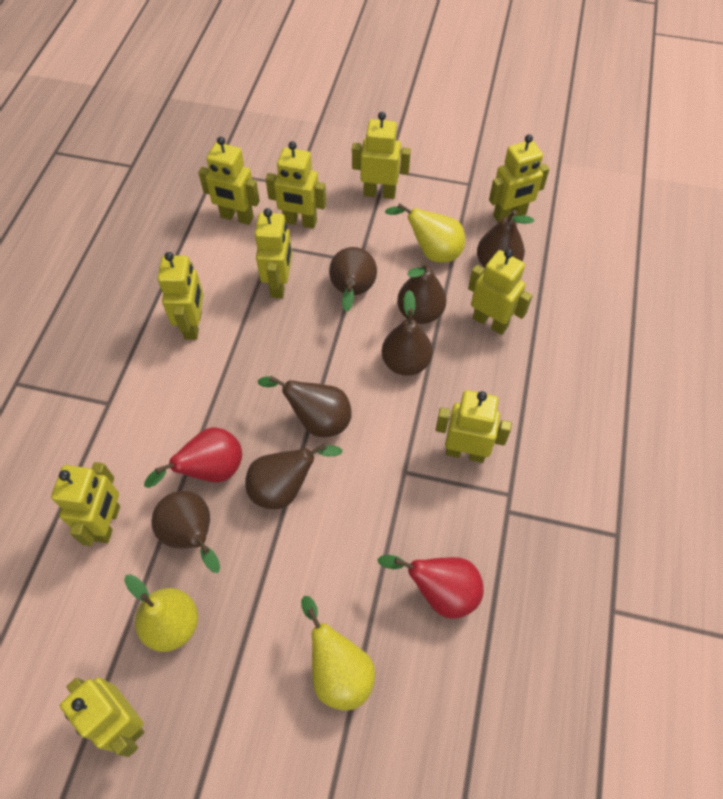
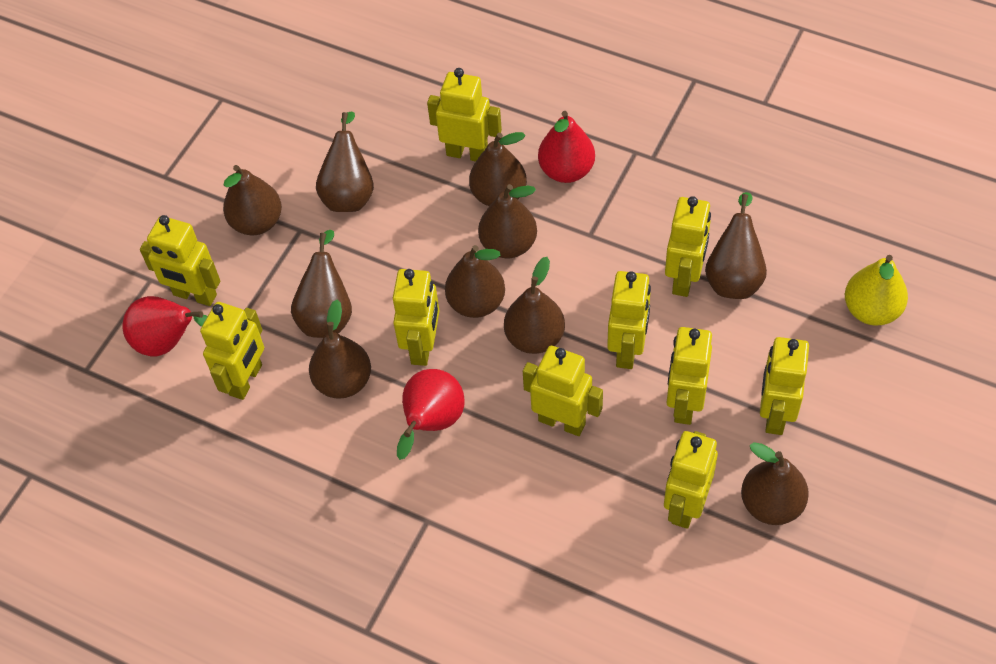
brown pear: [151,491,220,573] [245,444,343,509] [258,376,352,437] [329,247,377,312] [382,290,433,376] [397,261,446,324] [477,210,534,268] = 7 -> [223,165,282,236] [291,230,352,338] [309,300,371,399] [316,111,374,212] [445,245,505,318] [469,132,527,206] [478,184,537,258] [504,257,565,354] [705,192,767,299] [741,442,809,525] = 10
red pear: [144,427,242,488] [377,555,484,619] = 2 -> [123,296,208,357] [397,369,465,460] [538,111,595,183] = 3
yellow pear: [124,574,198,652] [301,596,375,710] [385,203,465,263] = 3 -> [845,255,908,326] = 1

